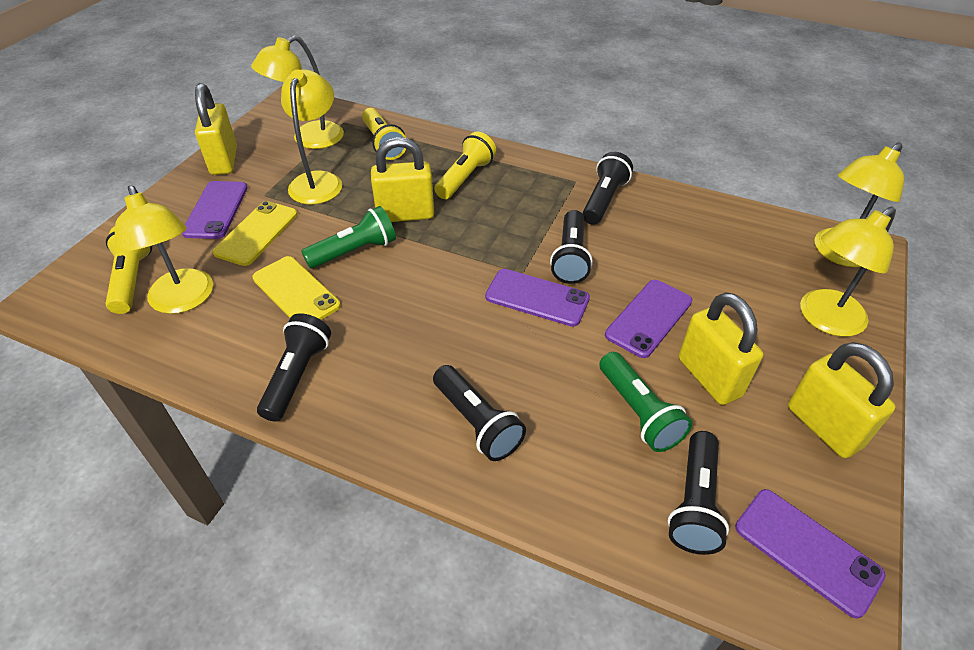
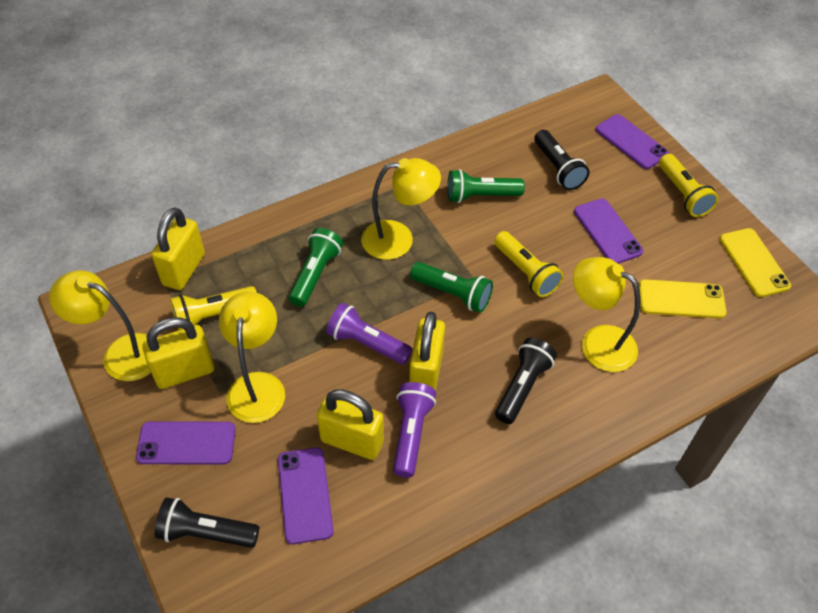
black flashlight: [257,313,331,422] [433,365,526,461] [550,210,593,284] [582,152,633,225] [668,431,729,555] = 5 -> [155,497,259,548] [495,338,557,424] [534,130,590,190] = 3
green flashlight: [301,206,396,268] [599,352,692,452] = 2 -> [289,228,343,307] [410,262,493,313] [447,169,525,203] = 3
purple flashlight: none = 0 -> [326,303,413,364] [393,382,436,478] = 2
yellow lamp: [115,185,213,314] [251,35,344,149] [281,69,342,204] [800,207,896,337] [814,142,904,267] = 5 -> [49,270,151,381] [219,291,285,423] [361,158,441,260] [573,257,640,372] = 4

